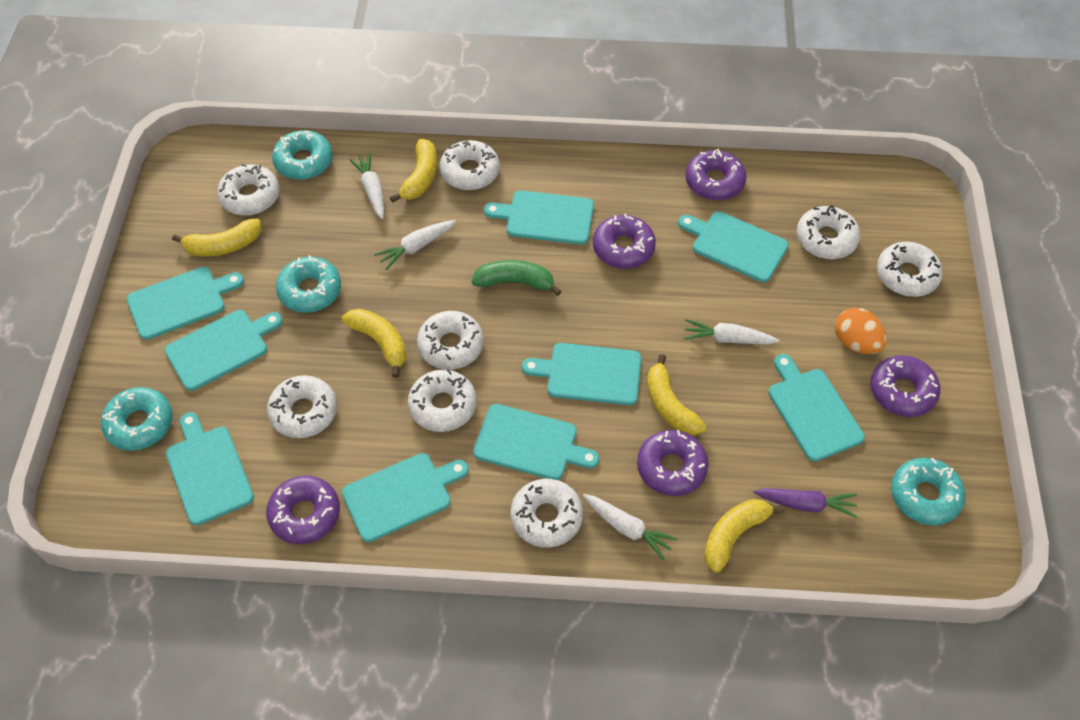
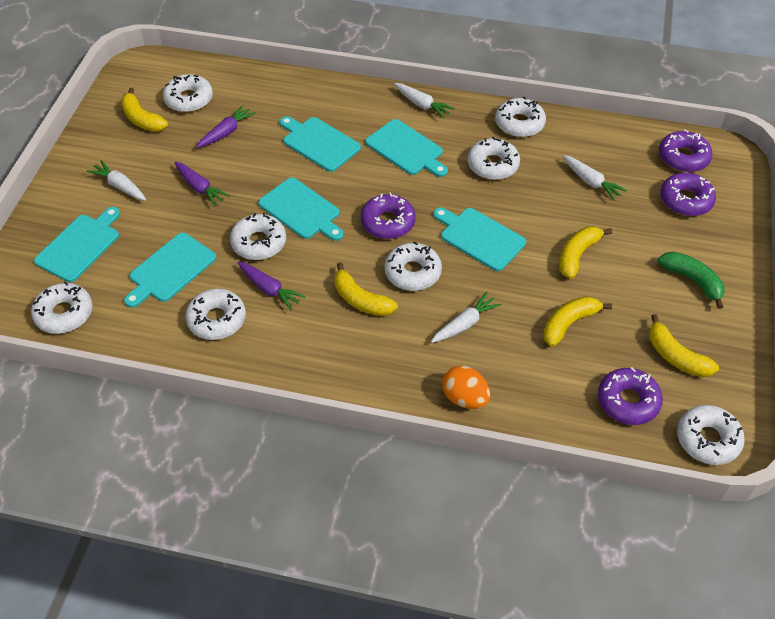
purple carrot: [753,488,858,518] = 1 -> [175,161,230,207] [196,105,256,148] [238,262,305,310] = 3
purple donut: [266,476,340,544] [593,213,656,269] [637,430,709,496] [685,149,747,201] [870,355,940,417] = 5 -> [361,193,416,239] [598,367,663,425] [659,130,712,172] [660,173,716,216] = 4
turquoise cutting board: [127,267,244,340] [165,310,283,391] [166,412,254,525] [342,453,469,542] [473,404,599,480] [484,190,594,245] [522,343,641,405] [678,211,789,282] [768,354,865,462] = 9 -> [34,207,120,282] [124,233,216,308] [258,177,344,241] [280,116,361,172] [365,119,448,177] [433,208,526,271] = 6
turquoise donut: [101,387,173,451] [272,130,333,180] [276,255,341,313] [891,458,966,525] = 4 -> none = 0

